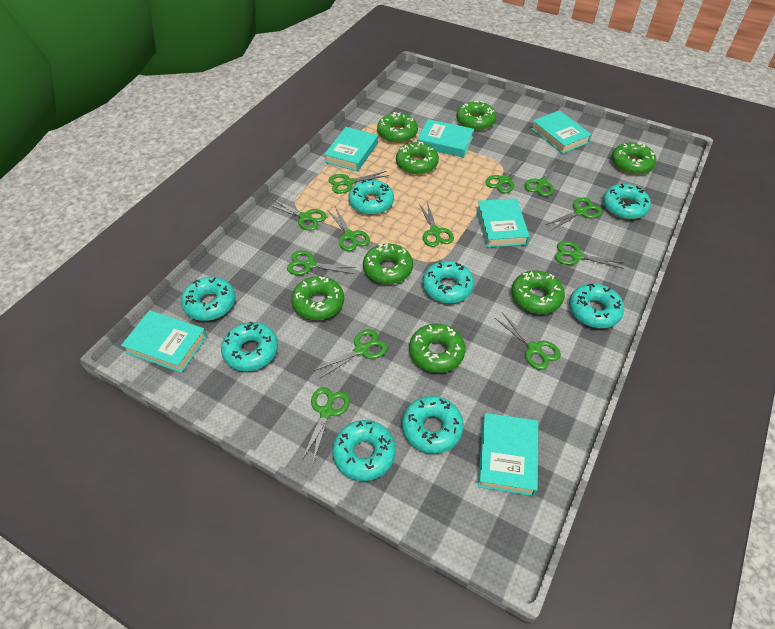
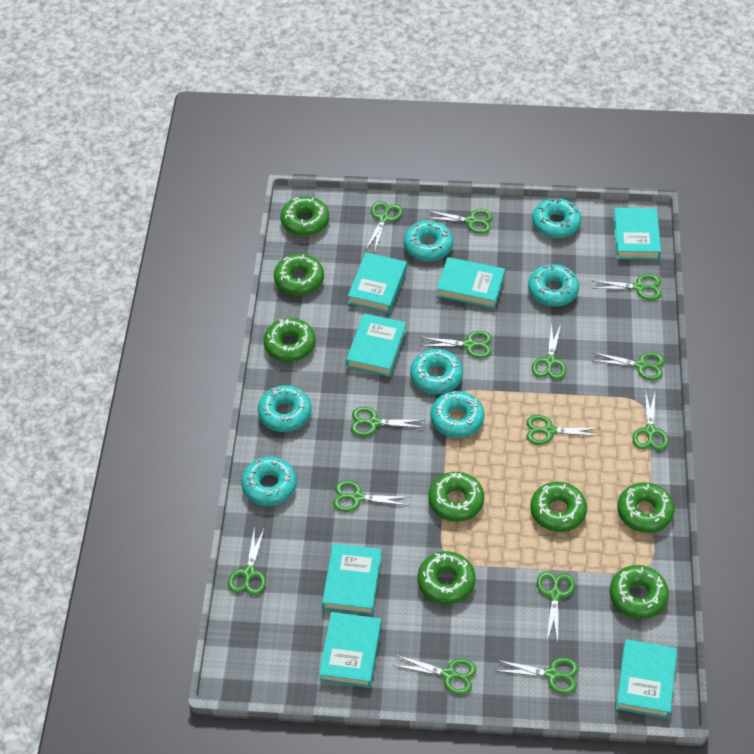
green scissors: [267,199,327,231] [287,251,356,275] [302,387,350,463] [314,329,388,379] [328,171,389,194] [328,207,370,251] [419,202,454,247] [485,157,526,193] [495,313,561,370] [524,159,559,197] [545,197,602,230] [555,241,624,269] = 12 -> [228,526,266,595] [333,480,411,512] [351,407,425,436] [366,201,403,250] [393,655,477,695] [421,331,492,358] [426,209,493,234] [496,658,579,694] [526,415,601,445] [532,322,566,380] [537,571,575,642] [591,352,665,380] [592,274,662,300] [633,390,669,451] = 14
turquoise book: [121,310,207,373] [324,127,378,172] [417,119,474,158] [477,198,530,247] [478,413,538,496] [531,110,592,154] = 6 -> [319,612,381,688] [322,544,382,615] [346,313,406,377] [348,253,407,313] [437,257,505,309] [613,208,661,260] [616,639,677,719] = 7
turquoise donut: [181,277,235,321] [221,321,278,371] [332,420,396,481] [348,179,394,215] [402,396,464,454] [422,261,474,303] [569,283,624,328] [603,184,651,219] = 8 -> [241,457,297,506] [258,385,311,432] [404,221,453,261] [410,349,463,394] [430,391,484,438] [528,264,579,307] [532,198,581,238] = 7

